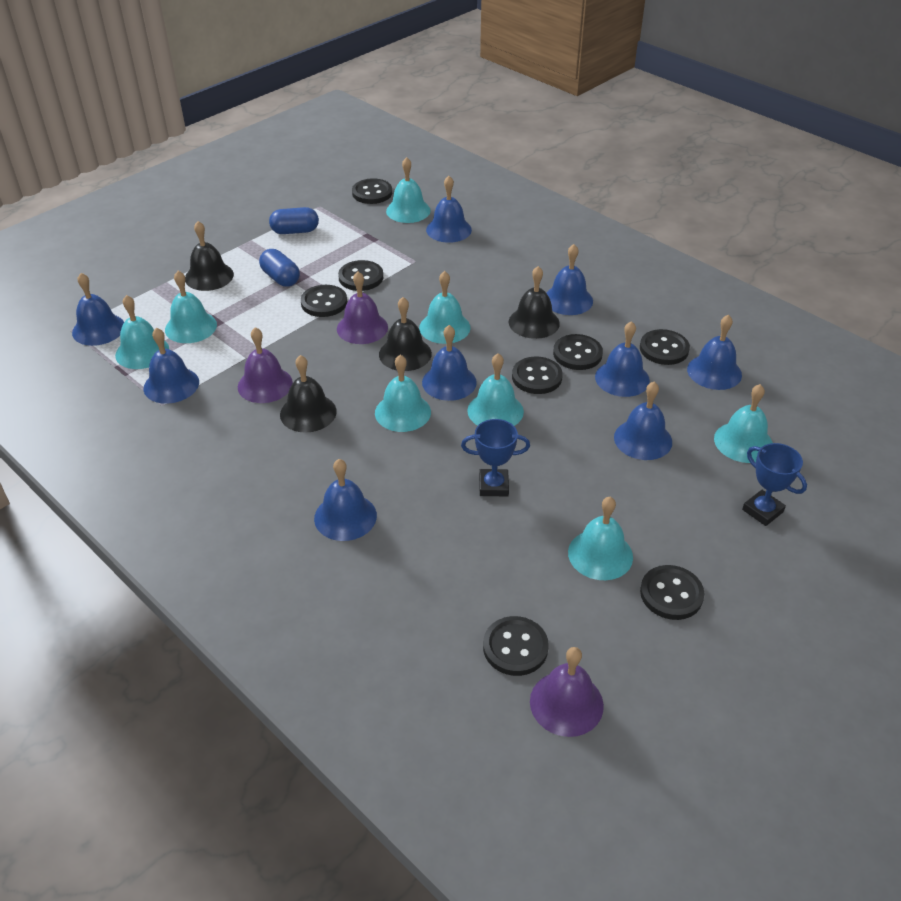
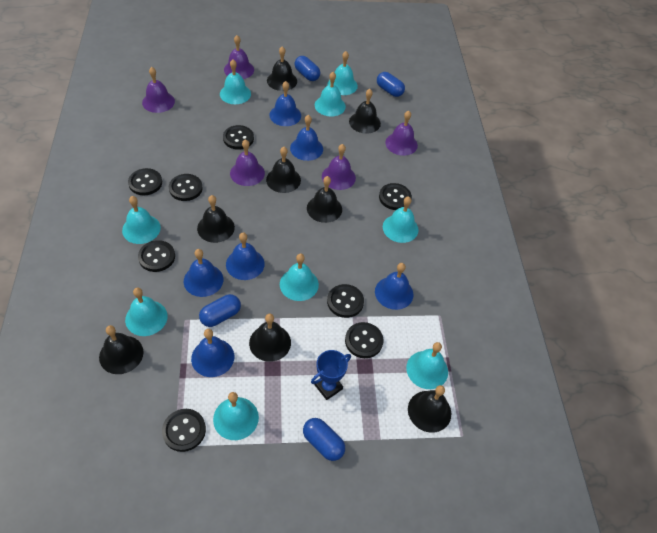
black bell: [185,221,234,291] [280,355,337,433] [379,297,432,371] [509,266,560,339] = 4 -> [99,325,143,374] [197,195,235,243] [249,314,291,362] [266,147,301,193] [267,46,297,91] [307,176,342,223] [349,89,381,134] [408,385,451,433] = 8
blue bell: [72,273,124,346] [144,328,199,404] [314,459,377,541] [422,325,477,401] [426,176,472,243] [546,244,593,315] [595,321,650,397] [614,382,672,460] [687,315,742,390] = 9 -> [184,249,223,297] [191,329,234,377] [226,233,265,280] [269,81,301,126] [290,115,323,161] [375,263,414,310] = 6
blue capsule: [259,249,300,287] [269,207,319,234] = 2 -> [199,294,241,327] [295,56,320,81] [303,418,345,461] [377,72,405,97] = 4
blue trophy: [461,419,530,496] [742,443,807,526] = 2 -> [311,350,351,400] = 1
purple bell: [238,327,293,403] [337,272,388,344] [530,647,604,737] = 3 -> [142,67,175,113] [224,35,254,79] [230,139,265,186] [322,144,356,190] [385,111,418,156] = 5
turquoise bell: [115,295,169,369] [165,271,217,343] [375,355,431,432] [386,157,431,223] [419,271,471,344] [467,353,524,426] [568,497,633,580] [714,384,773,463] = 8 -> [122,196,161,244] [125,288,168,336] [213,392,259,440] [220,59,251,104] [280,253,319,301] [315,72,346,117] [327,51,358,95] [383,196,419,243] [406,342,448,389] = 9

